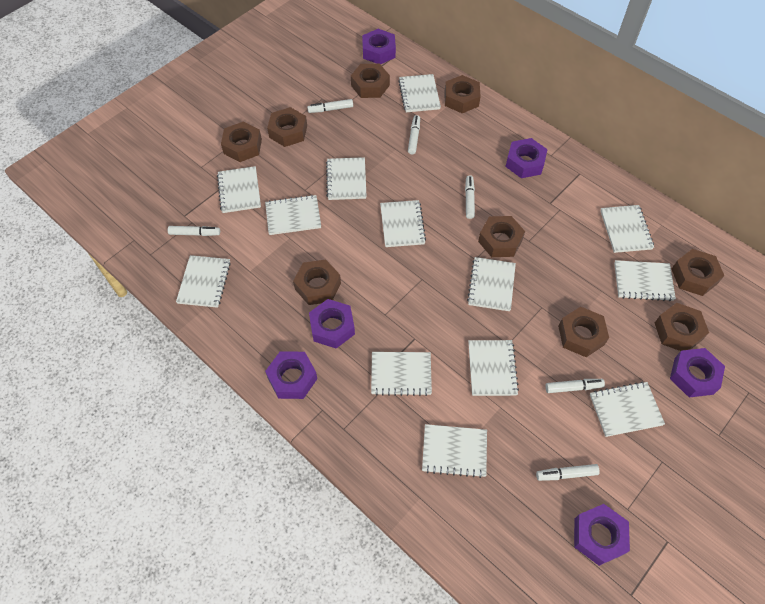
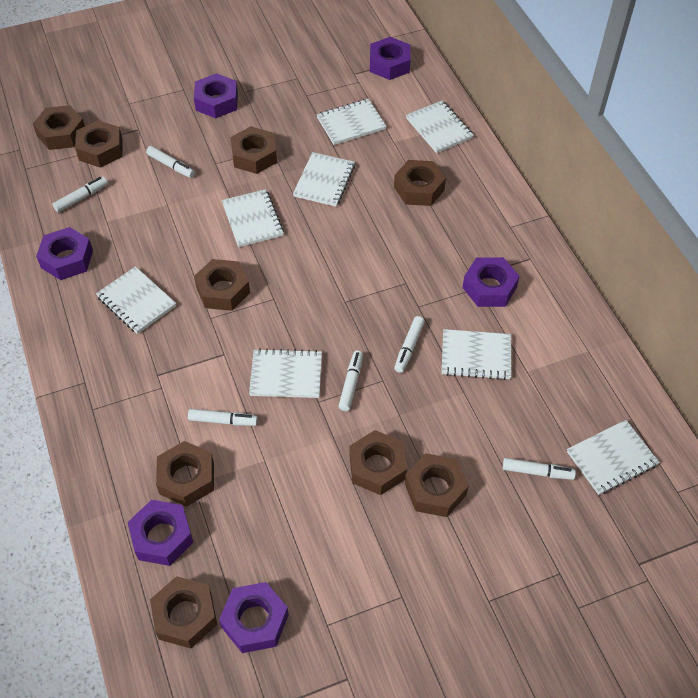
white notebook: [176,255,231,308] [217,166,261,213] [265,195,321,235] [326,157,367,200] [371,352,432,396] [380,200,426,247] [398,74,441,112] [422,424,487,478] [467,257,516,311] [468,340,519,396] [590,382,665,437] [600,205,654,253] [614,260,676,301] = 13 -> [96,266,176,334] [222,189,284,247] [249,348,322,398] [293,152,355,207] [316,99,386,145] [406,101,474,153] [442,329,511,380] [567,420,660,495] = 8

